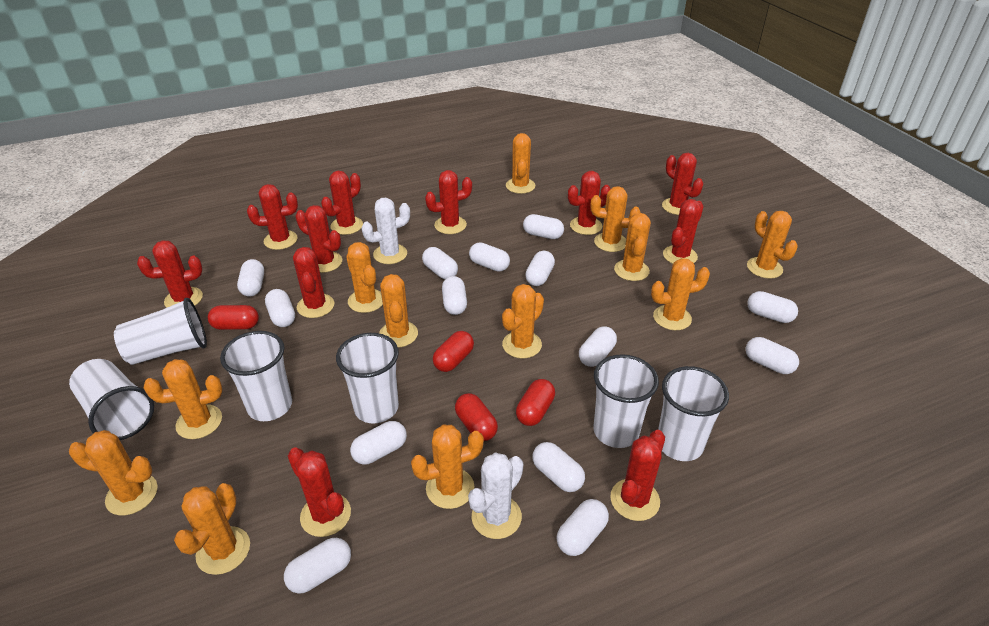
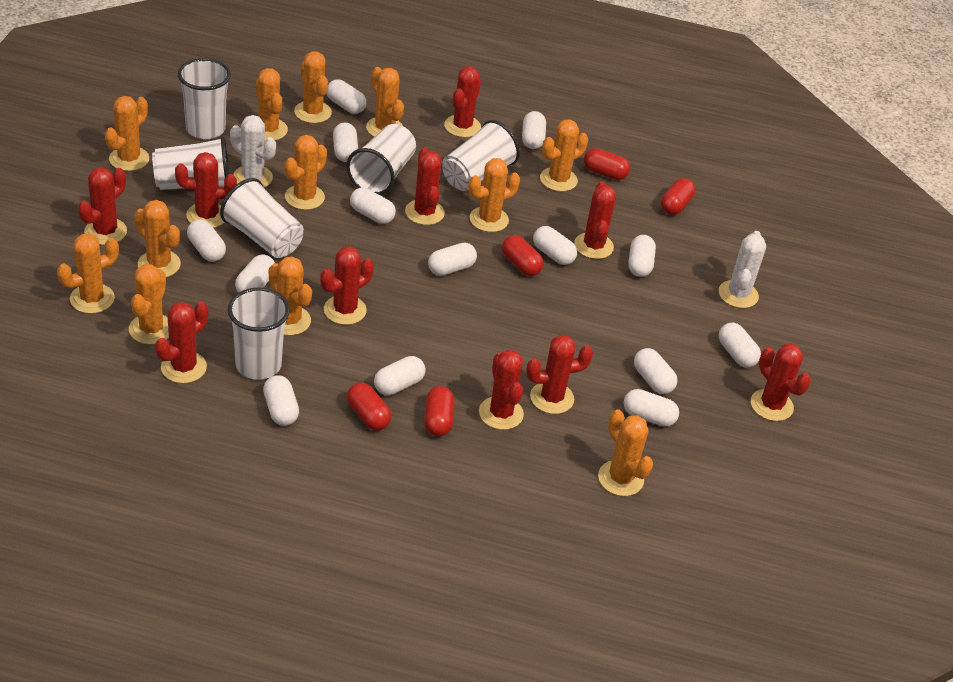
red cactus: [137,241,203,308] [247,184,298,250] [288,447,351,537] [293,247,334,318] [295,205,342,273] [321,171,363,235] [425,170,472,234] [568,171,611,235] [610,430,665,521] [662,153,703,215] [663,199,704,264] = 11 -> [78,167,127,245] [155,302,209,383] [175,152,237,228] [320,246,374,325] [405,148,445,225] [444,66,481,138] [479,350,524,430] [526,335,593,414] [574,181,617,259] [751,344,811,421] = 10
red capsule: [208,305,259,330] [433,331,474,372] [455,393,498,441] [516,379,555,426] = 4 -> [347,383,392,430] [424,386,454,436] [502,235,543,276] [584,148,630,180] [661,178,695,215] = 5

